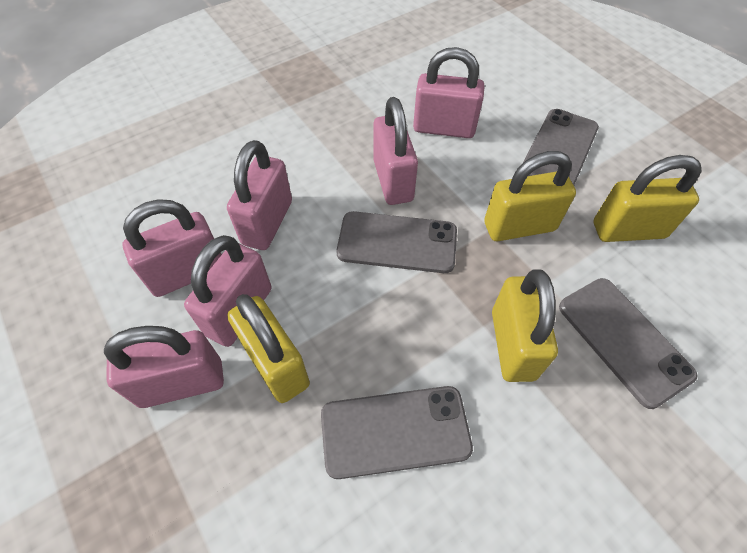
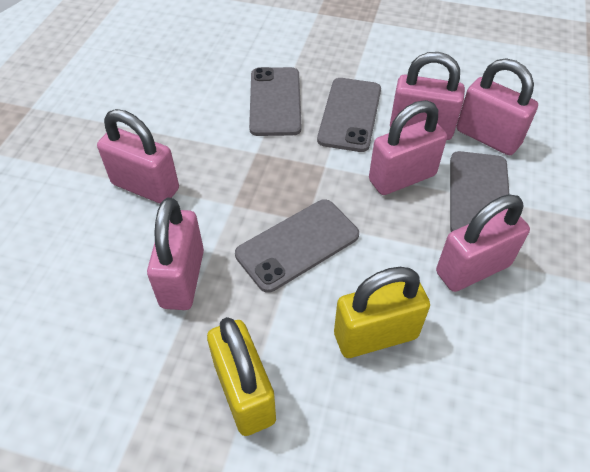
yellow padlock: [227,294,310,403] [484,151,576,241] [492,269,558,382] [594,155,702,242] = 4 -> [207,317,276,436] [334,267,430,358] = 2

